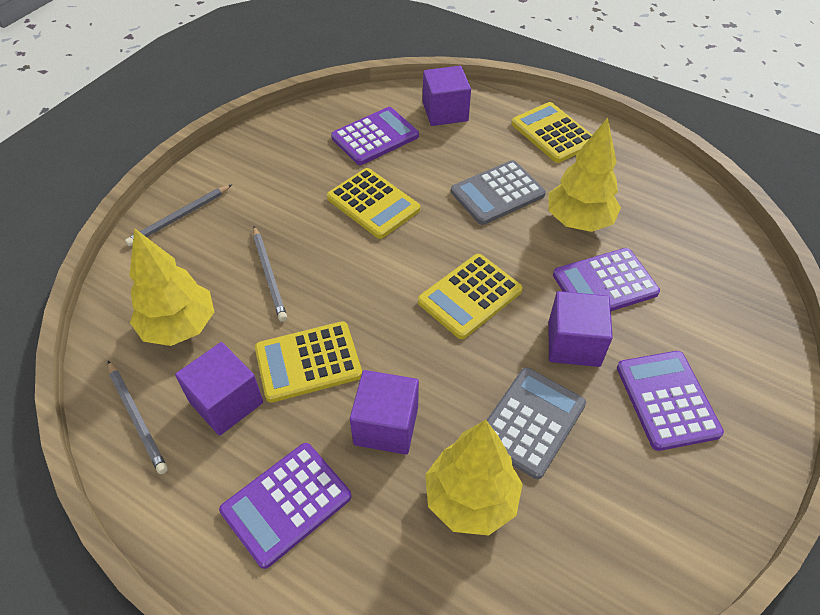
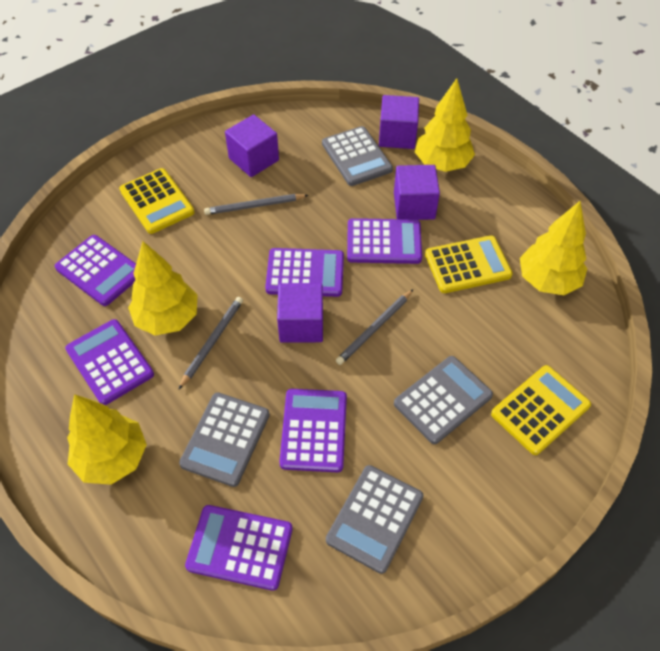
grey calculator: [451,160,546,225] [487,367,586,479] = 2 -> [179,392,270,487] [322,126,393,186] [326,465,423,574] [394,356,493,444] = 4
purple calculator: [219,443,352,569] [331,107,419,165] [553,248,660,311] [617,351,724,451] = 4 -> [55,235,136,306] [65,319,154,405] [185,505,293,591] [265,248,344,297] [279,389,347,472] [347,218,422,264] = 6
yellow calculator: [255,321,362,403] [327,168,420,239] [418,254,523,339] [511,102,592,163] = 4 -> [119,168,195,234] [425,235,513,293] [491,365,591,455] = 3
yellow tree: [130,228,214,346] [425,420,523,536] [548,118,621,232] = 3 -> [67,394,147,485] [128,241,198,336] [415,78,475,172] [520,201,587,295] = 4

